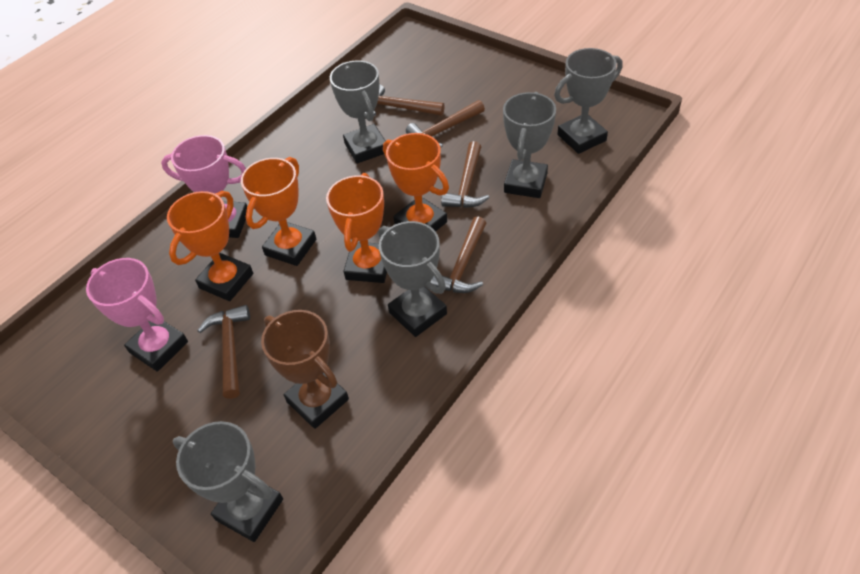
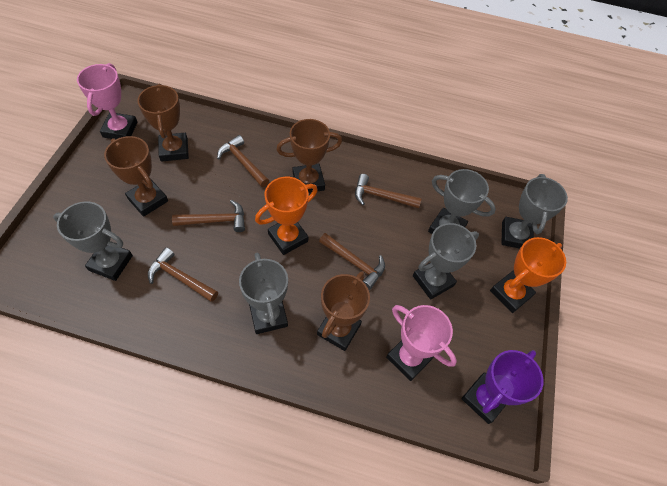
brown trophy: [261,310,349,429] = 1 -> [104,136,168,217] [137,84,189,162] [276,119,342,193] [317,271,370,351] = 4
orange trophy: [167,191,253,301] [241,157,316,266] [326,173,387,283] [383,133,449,231] = 4 -> [255,177,318,255] [490,237,566,313] = 2
purple trophy: none = 0 -> [461,350,543,424] = 1

